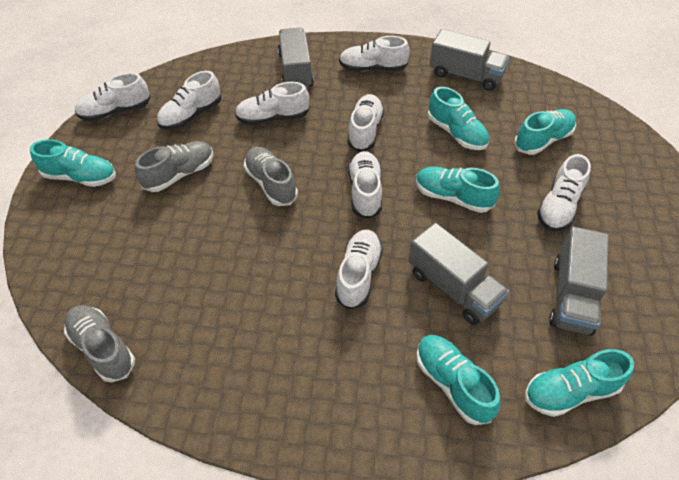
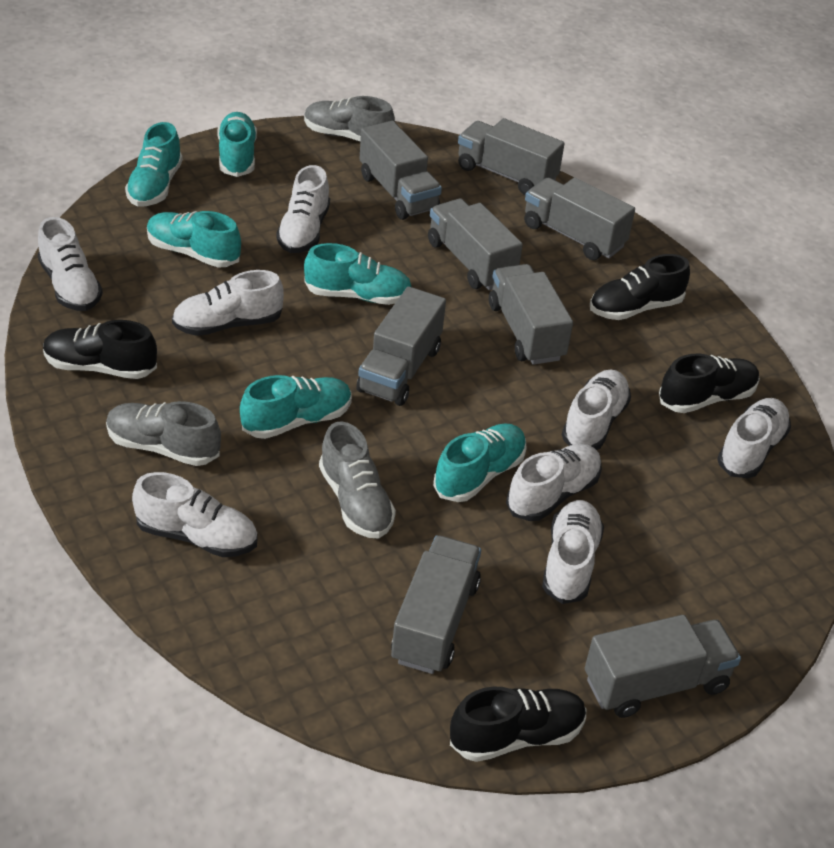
black shoe: none = 0 -> [43,320,157,379] [450,687,586,762] [590,254,690,320] [659,354,760,413] = 4
grey truck: [278,28,314,89] [409,223,509,325] [430,29,509,91] [549,227,608,336] = 4 -> [356,286,446,406] [360,121,442,220] [391,535,481,674] [428,199,523,290] [458,118,565,195] [489,264,573,365] [524,177,635,260] [585,615,741,718] = 8

